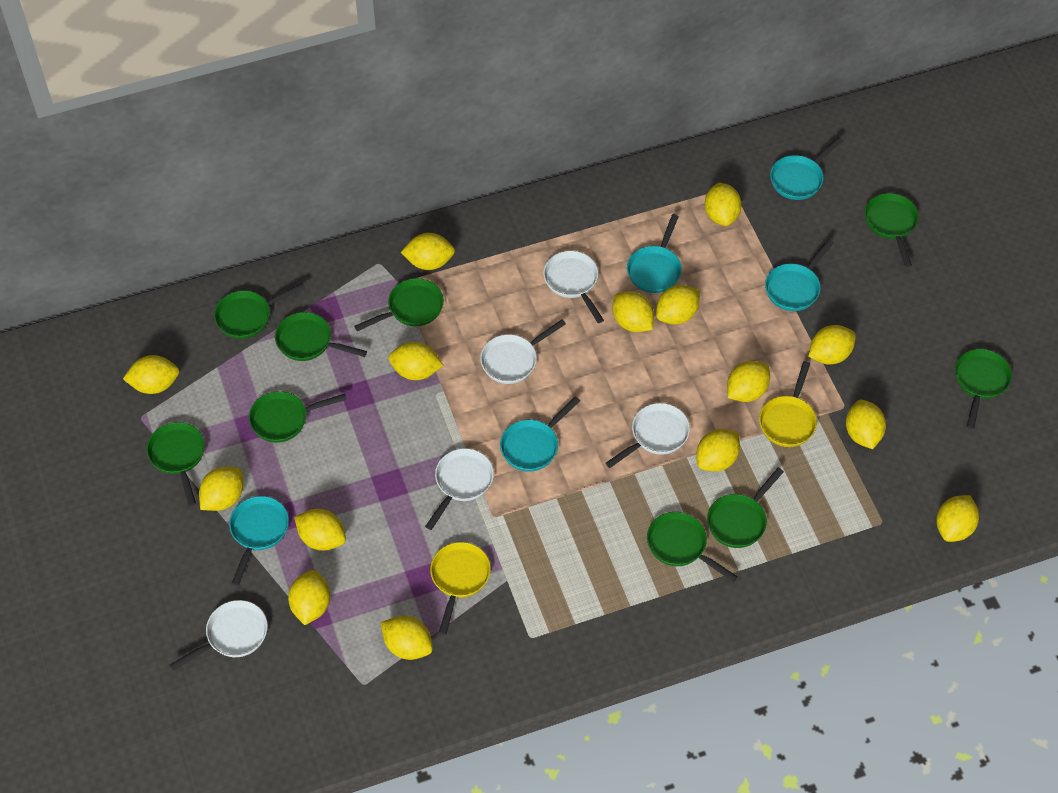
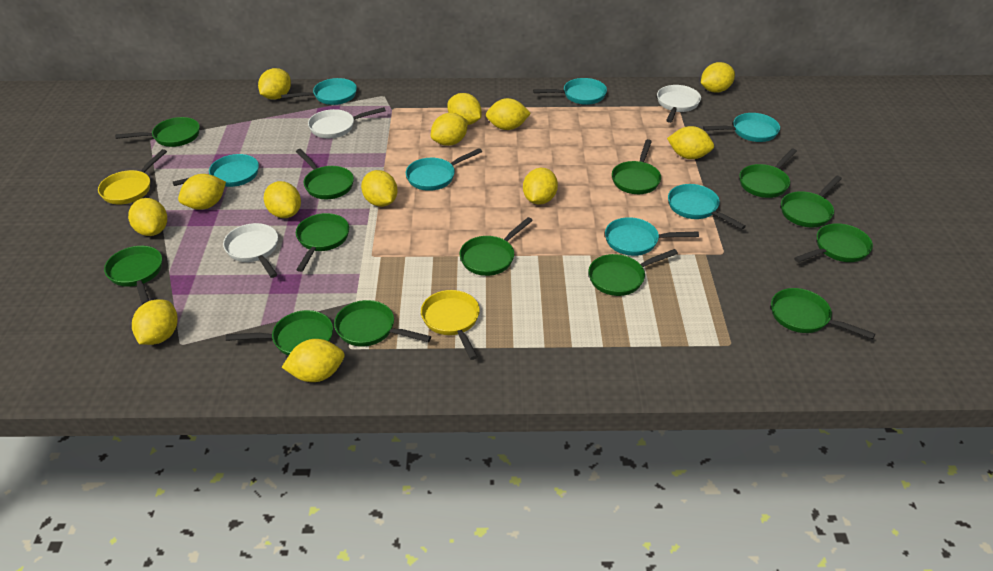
green pan: [146,422,205,506] [214,283,305,339] [249,391,347,443] [275,312,367,361] [354,278,444,331] [647,512,737,582] [707,468,784,548] [864,193,919,267] [955,349,1012,429] = 9 -> [104,246,162,305] [115,117,200,147] [226,310,333,356] [296,149,354,199] [296,213,349,272] [334,300,431,347] [460,217,533,276] [589,249,678,296] [612,139,661,194] [739,148,797,198] [771,288,875,339] [781,176,842,227] [794,223,873,263] = 13
turquoise pan: [229,496,289,586] [500,396,580,472] [627,214,682,293] [765,239,834,311] [770,137,843,200] = 5 -> [173,154,259,187] [281,78,357,105] [406,148,482,191] [533,78,607,105] [605,217,699,256] [668,184,746,229] [703,113,780,142] = 7
white pan: [169,600,268,671] [425,448,494,530] [480,319,566,384] [543,251,604,323] [606,403,690,468] = 5 -> [223,223,278,278] [308,107,386,138] [657,85,701,123] = 3
yellow lemon: [123,355,179,394] [199,467,243,511] [288,570,330,625] [294,509,346,551] [381,616,433,660] [388,342,443,380] [401,233,455,270] [612,291,654,332] [656,285,700,325] [696,429,740,472] [704,182,742,226] [727,361,770,402] [808,325,856,365] [846,400,886,449] [936,495,979,542] = 15 -> [128,198,167,236] [132,299,178,345] [178,174,226,210] [258,68,291,100] [264,181,301,218] [282,339,345,382] [361,170,398,207] [431,113,468,146] [447,93,481,125] [486,98,531,130] [523,168,558,204] [667,126,714,159] [701,62,735,93] = 13

